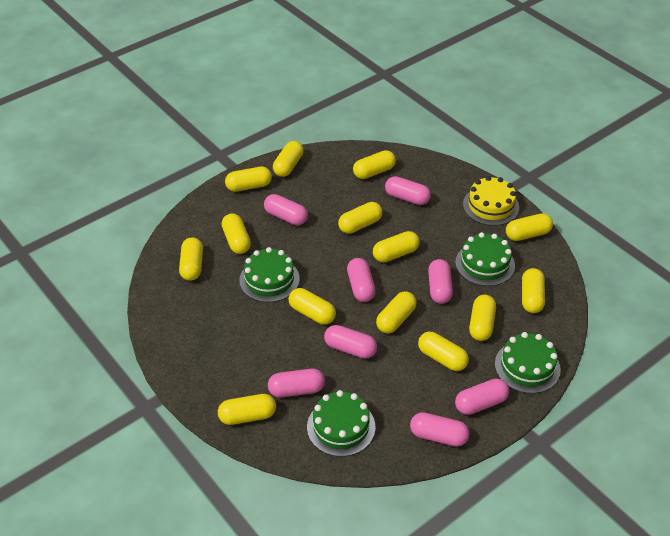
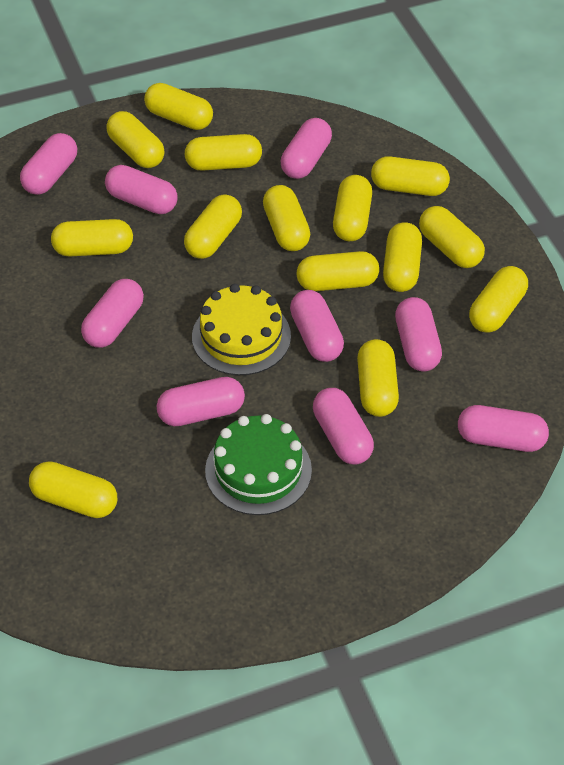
green cake: [239,247,300,302] [307,390,375,457] [455,232,515,286] [495,332,561,394] = 4 -> [205,414,312,515] = 1
pink capsule: [264,194,308,225] [268,369,325,398] [324,325,377,359] [347,258,376,302] [385,176,431,205] [410,412,469,447] [428,259,453,304] [455,379,509,415] = 8 -> [20,133,77,195] [81,279,144,348] [105,165,178,214] [157,377,245,426] [281,118,332,179] [290,290,344,362] [313,388,374,465] [395,297,442,371] [458,405,549,452] = 9

